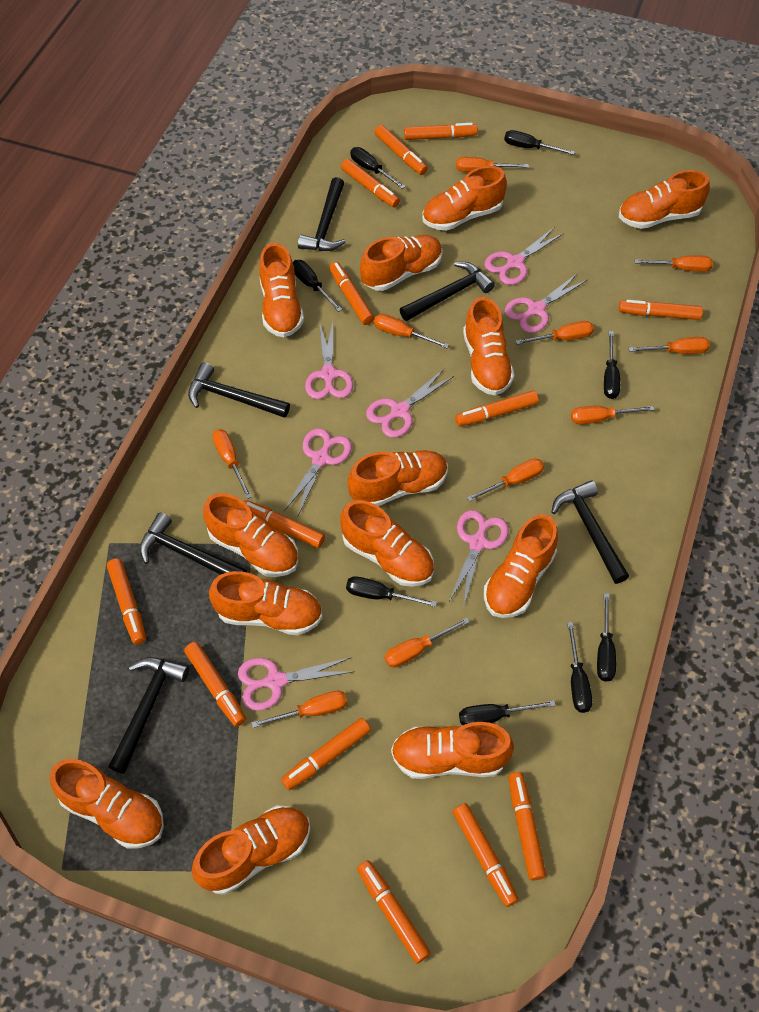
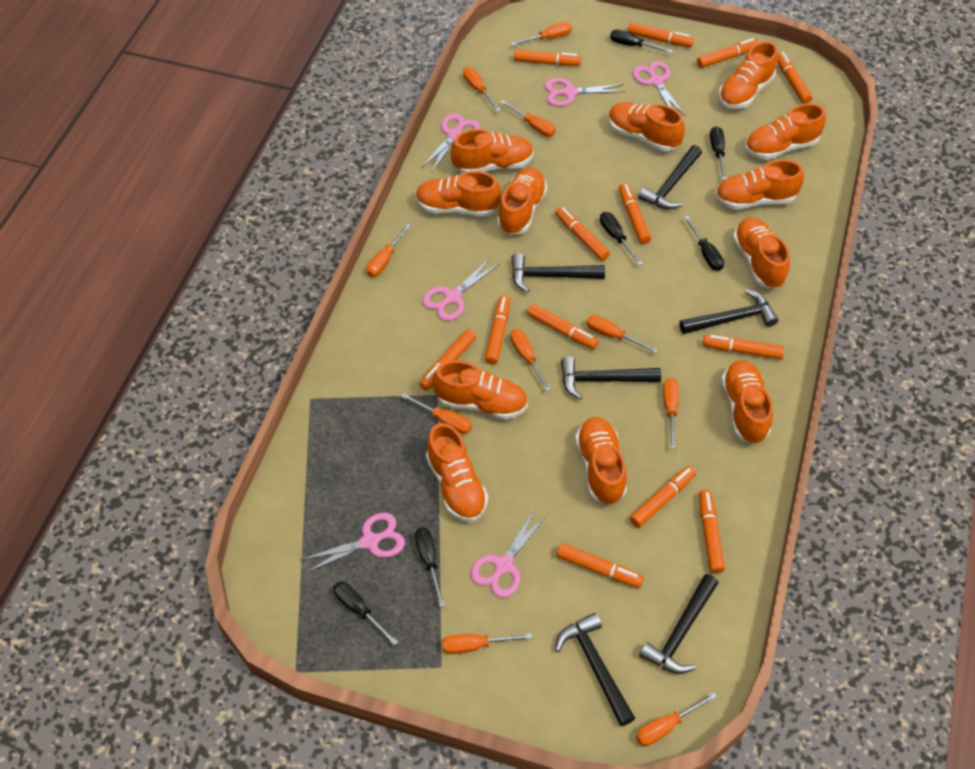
black screwdriver: [293,260,342,312] [346,576,437,607] [350,147,405,189] [459,700,556,725] [504,130,575,155] [567,622,592,713] [597,593,616,682] [604,331,620,399] = 8 -> [333,581,398,646] [415,527,445,607] [600,212,643,265] [610,30,673,53] [684,215,724,271] [710,126,727,180] = 6
orange shoe: [50,759,164,848] [192,805,310,895] [203,493,298,577] [209,571,322,636] [259,243,304,337] [340,500,434,587] [347,450,448,506] [360,235,443,291] [391,722,514,779] [422,166,507,231] [463,297,515,396] [484,514,558,618] [619,170,710,229] = 13 -> [416,171,501,216] [426,423,488,522] [433,360,528,420] [451,129,534,173] [497,168,547,235] [575,417,627,505] [608,102,685,151] [715,160,804,210] [718,41,778,109] [721,360,773,444] [733,218,790,289] [745,103,826,160] = 12
pink scissors: [238,657,355,711] [284,428,352,515] [305,322,353,399] [366,369,454,438] [448,510,509,605] [484,227,564,285] [505,273,587,333] = 7 -> [300,513,405,573] [421,113,480,172] [422,259,500,321] [471,508,547,598] [544,78,626,106] [632,61,685,116] = 6

